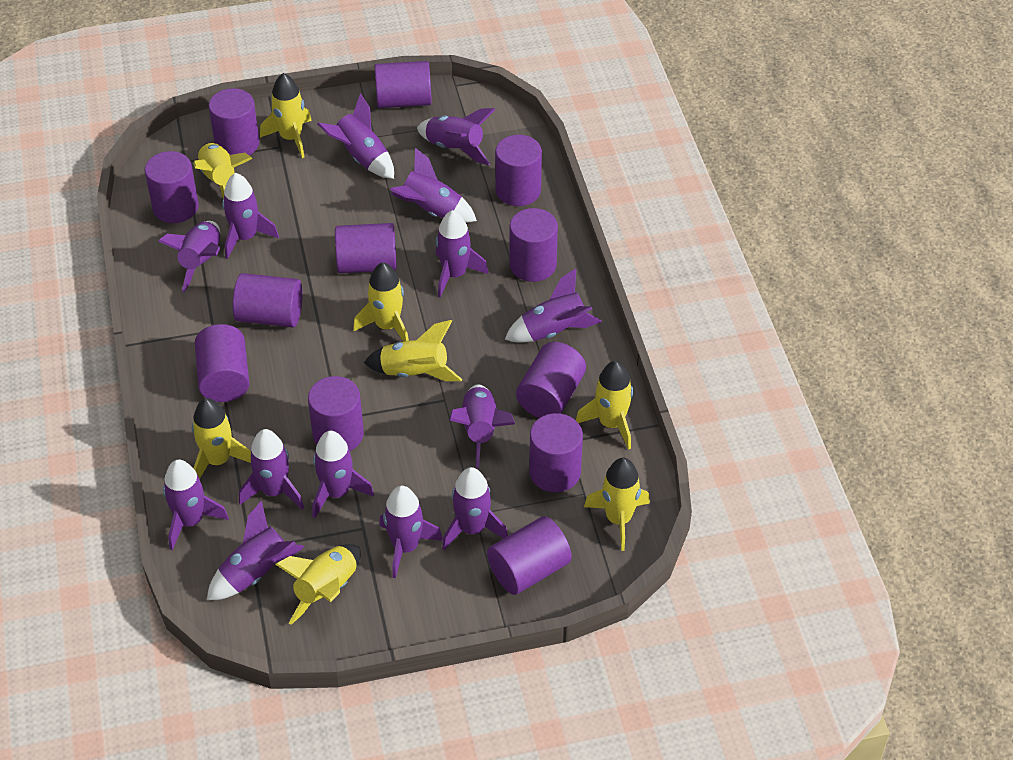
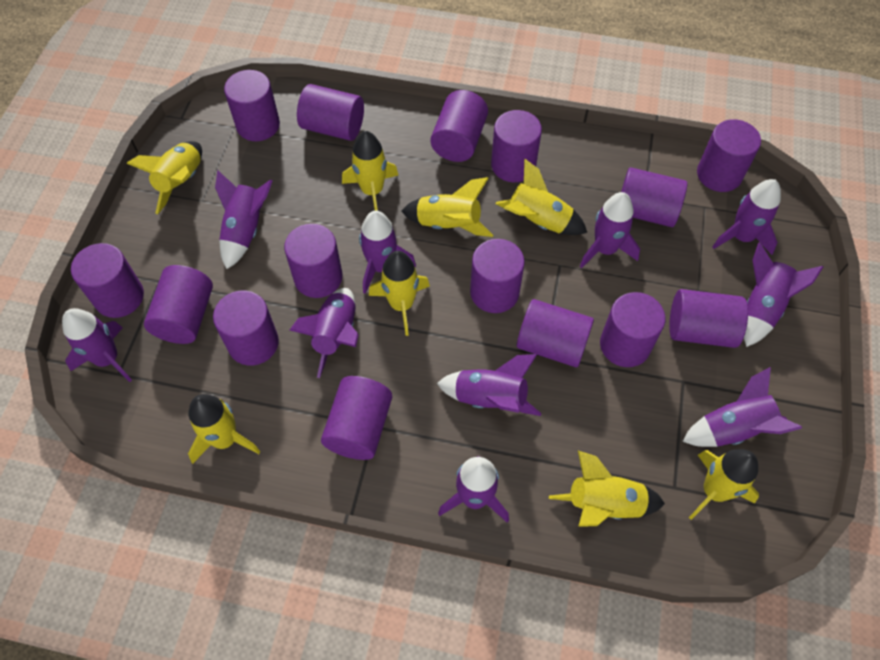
purple cylinder: [145,151,199,223] [195,324,250,402] [209,88,260,155] [233,273,303,328] [308,376,364,451] [335,223,397,273] [375,61,432,108] [487,516,572,595] [495,135,542,206] [510,208,558,282] [516,342,586,418] [529,413,583,492] = 12 -> [71,243,144,318] [144,265,213,344] [213,291,279,366] [224,70,280,141] [284,224,343,298] [297,84,364,141] [321,376,392,460] [430,90,488,162] [470,239,525,313] [491,110,542,182] [517,299,594,367] [600,292,666,367] [621,167,687,227] [669,289,748,348] [697,119,761,192] = 15
purple rocket: [158,221,220,293] [163,460,229,550] [207,501,304,600] [222,173,279,259] [239,429,304,510] [313,431,374,518] [317,94,394,179] [379,486,443,578] [390,148,477,223] [417,108,496,165] [436,210,488,297] [442,467,508,550] [449,384,515,469] [505,268,602,343] = 14 -> [62,308,132,382] [215,170,273,269] [290,288,358,378] [359,211,416,294] [437,354,541,416] [438,456,509,523] [579,192,640,268] [682,367,802,447] [712,179,781,255] [744,242,823,347] = 10

